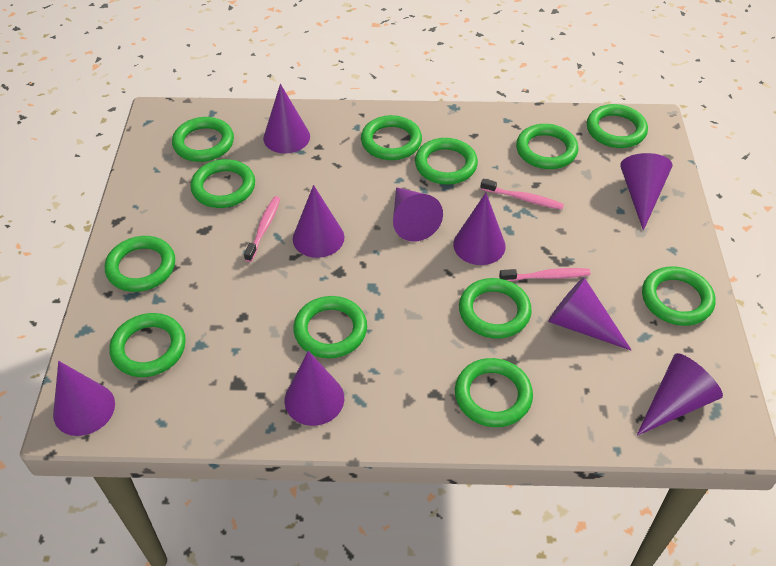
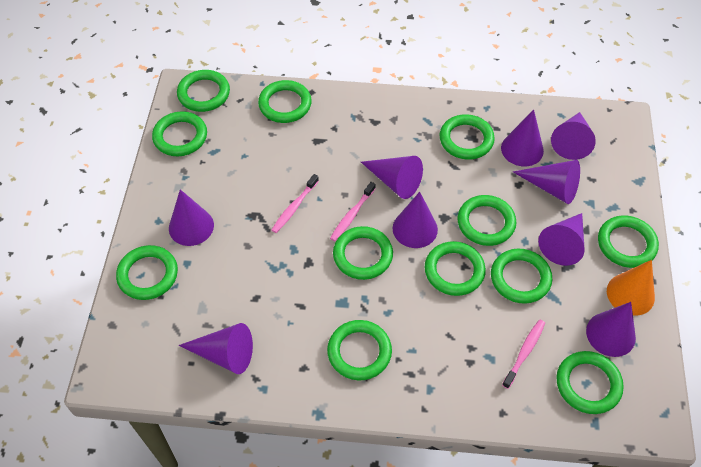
orange cone: none = 0 -> [607,260,655,316] = 1

